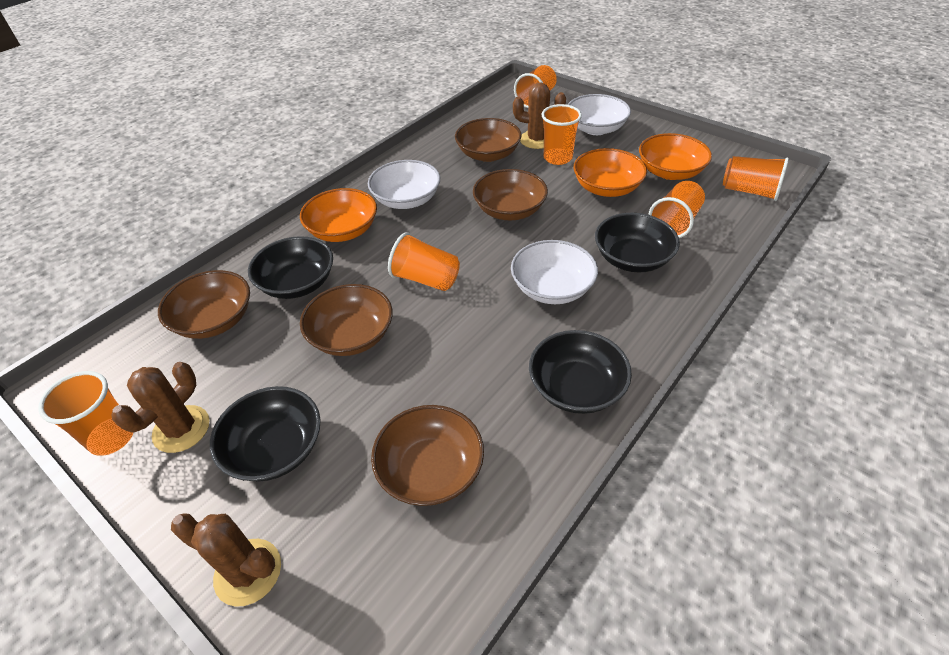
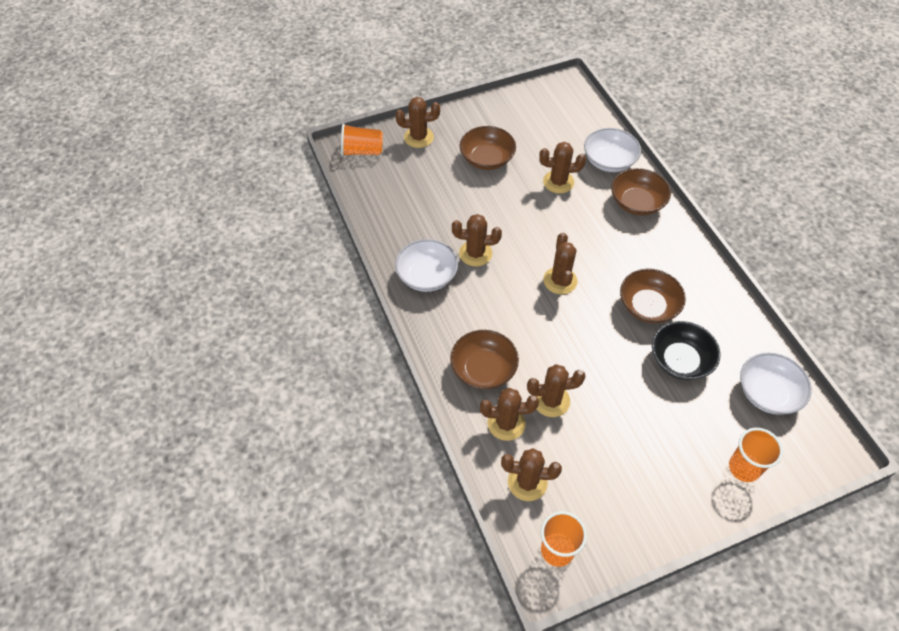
black bowl: [210,386,321,482] [248,236,333,299] [529,330,632,414] [595,213,680,273] = 4 -> [652,321,720,380] = 1
brown bowl: [158,270,250,339] [300,284,393,356] [371,405,484,506] [455,118,522,162] [473,169,548,220] = 5 -> [450,330,519,390] [460,126,516,170] [611,168,671,216] [620,269,686,323] = 4
brown cactus: [111,362,209,453] [171,514,281,607] [513,83,566,149] = 3 -> [395,97,440,148] [452,214,502,267] [480,388,539,441] [501,448,562,501] [527,364,586,417] [539,142,586,194] [543,233,577,294] = 7
orange bowl: [300,188,377,242] [573,148,647,197] [639,133,712,180] = 3 -> none = 0
orange cup: [38,371,133,456] [388,232,460,291] [514,65,557,108] [541,104,582,165] [649,181,705,238] [723,156,789,201] = 6 -> [341,124,383,157] [541,511,587,567] [729,428,783,482] = 3

